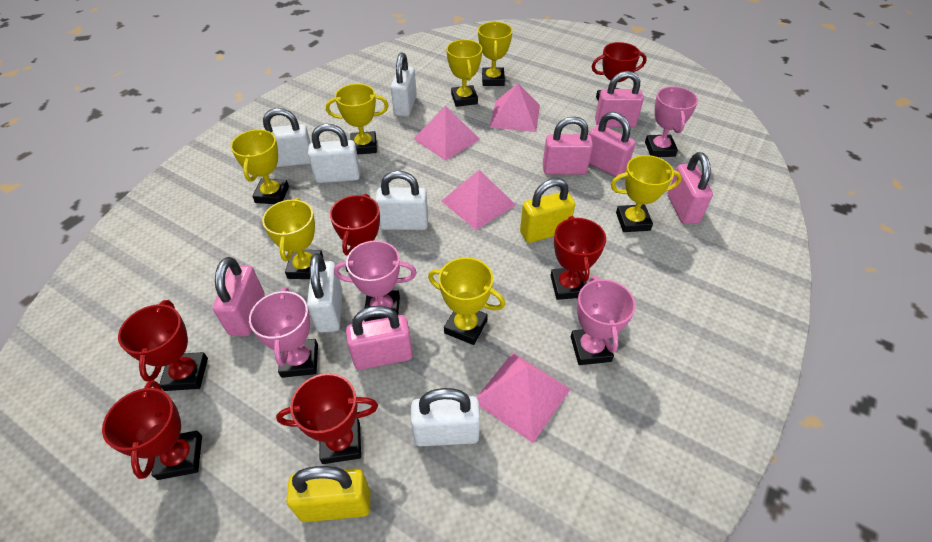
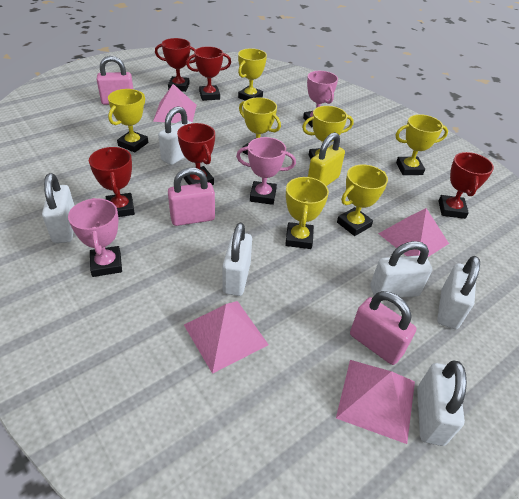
pink padlock: [213,257,264,336] [346,306,413,370] [543,116,593,175] [589,112,636,177] [595,71,644,127] [668,152,713,224] = 6 -> [97,56,133,105] [168,168,215,226] [350,291,416,365] = 3
pink trophy: [249,287,318,378] [334,240,417,322] [571,276,635,365] [645,86,698,157] = 4 -> [68,198,122,277] [236,137,296,205] [303,71,338,127] = 3
red trophy: [102,380,202,480] [118,300,208,391] [276,373,378,464] [330,194,380,272] [551,216,606,300] [591,42,647,101] = 6 -> [89,147,135,217] [155,38,196,92] [177,123,215,185] [186,46,231,101] [438,152,494,219] = 5
yellow padlock: [286,466,370,522] [520,178,575,243] = 2 -> [308,132,345,186] = 1

